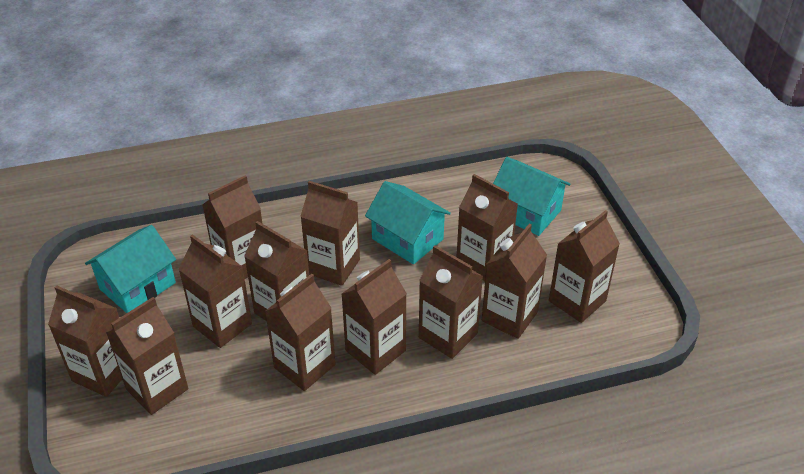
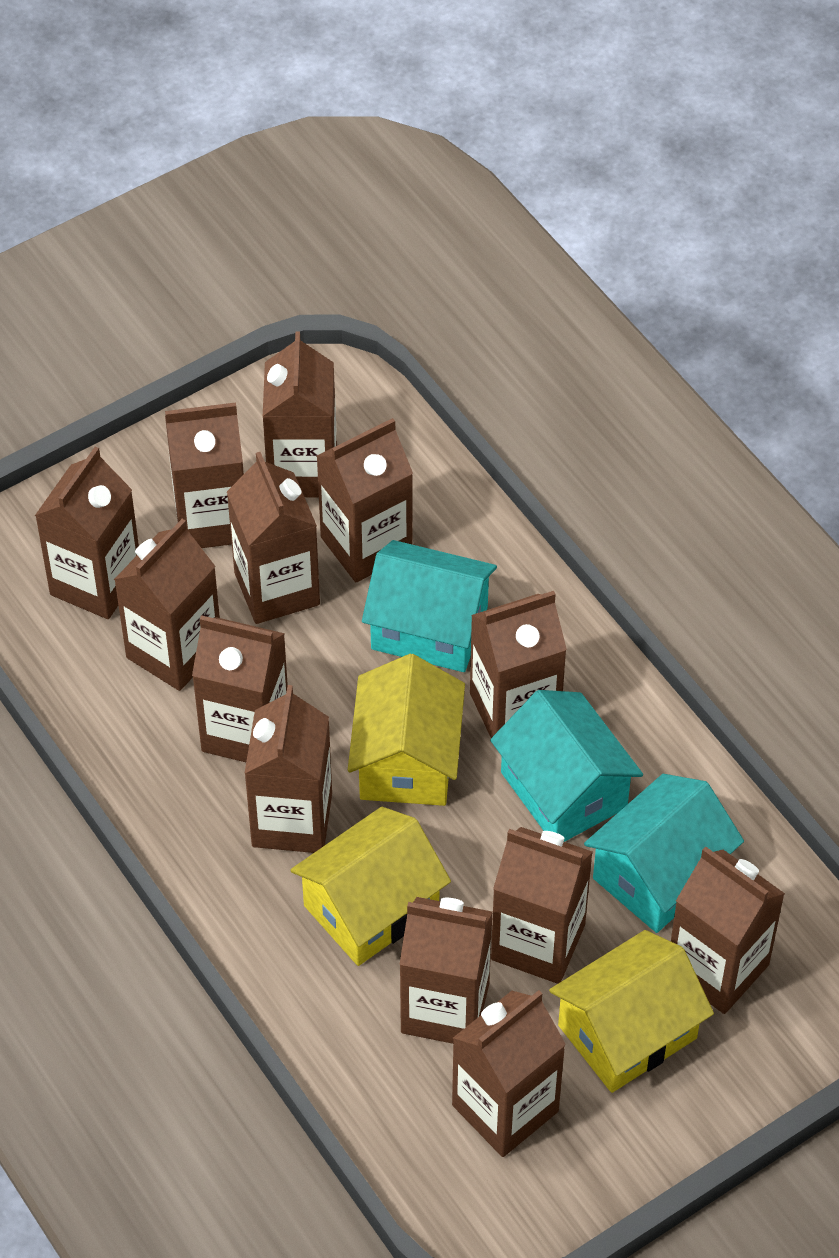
brown carton: [48,286,122,397] [106,297,188,415] [178,234,252,348] [202,175,263,279] [244,221,309,321] [265,274,335,391] [300,181,360,286] [342,259,407,375] [419,245,483,359] [457,174,518,281] [482,224,547,339] [549,210,620,323] = 12 -> [35,447,139,619] [114,519,220,691] [165,402,244,548] [192,615,288,762] [227,452,320,624] [244,685,332,853] [263,331,337,497] [316,418,413,582] [399,897,493,1044] [452,990,566,1157] [470,591,567,738] [491,827,593,984] [671,846,785,1014] = 13
yellow house: none = 0 -> [290,807,451,966] [348,654,465,806] [549,930,714,1093] = 3

